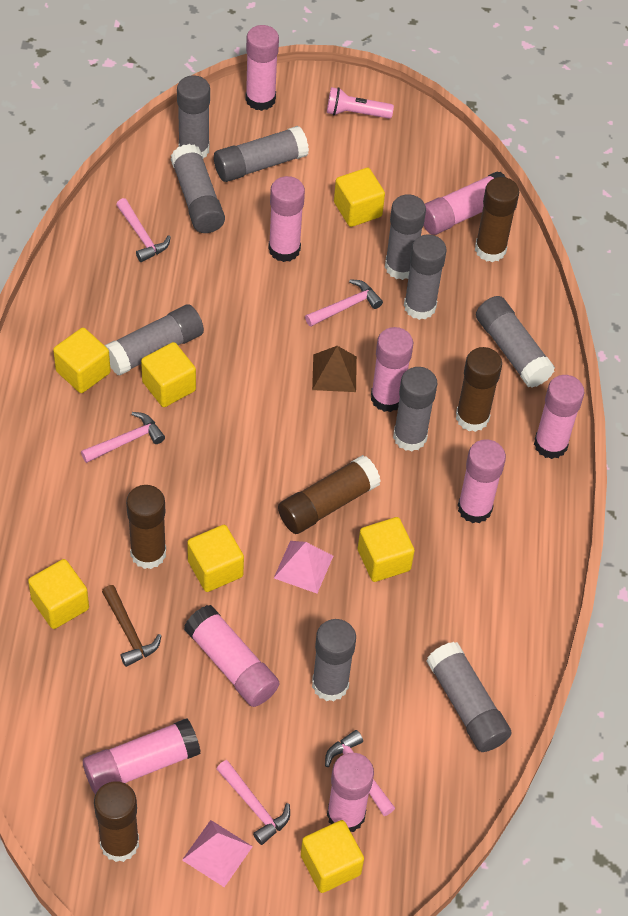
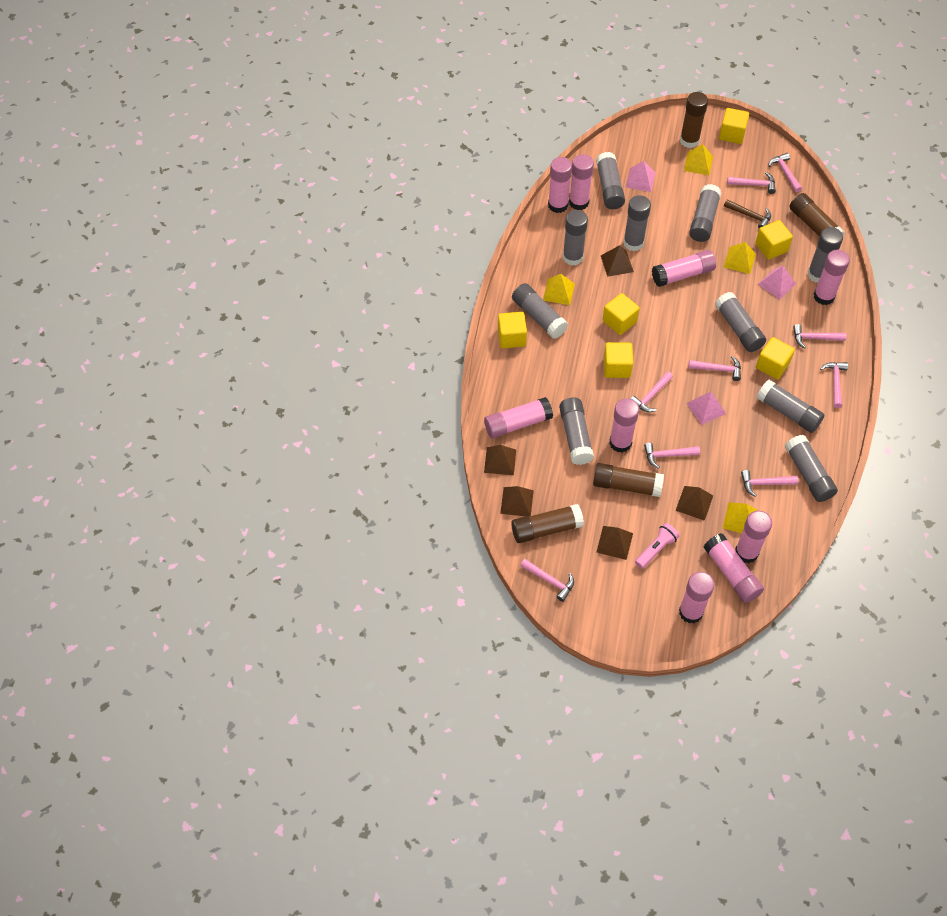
brown glue stick: [94,781,139,862] [126,485,166,569] [278,455,381,534] [456,347,502,432] [475,177,519,262] = 5 -> [511,504,584,543] [593,463,664,497] [680,92,708,148] [790,193,845,237] = 4
brown pyramid: [312,346,357,392] = 1 -> [484,445,516,475] [500,486,534,517] [596,526,633,560] [601,245,634,277] [676,486,713,521] = 5
pink hammer: [81,412,165,463] [116,198,171,262] [216,760,290,845] [305,279,383,327] [325,730,395,816] = 5 -> [520,559,574,602] [631,372,673,412] [644,443,700,469] [688,356,741,381] [727,172,776,194] [741,470,798,497] [768,153,802,192] [793,324,847,348] [820,362,848,408] = 9
pink pyramid: [182,820,253,887] [274,541,333,593] = 2 -> [626,161,656,192] [686,392,726,425] [758,266,796,300] = 3
yellow cube: [28,559,89,629] [53,328,111,393] [141,342,196,407] [187,525,244,592] [301,820,364,893] [334,168,385,227] [358,517,415,582] = 7 -> [498,312,527,348] [603,293,640,335] [604,342,633,378] [719,108,749,144] [755,220,793,260] [756,337,795,380] = 6
yellow pyramid: none = 0 -> [543,274,575,305] [684,144,713,175] [723,502,758,533] [724,242,756,274] = 4

